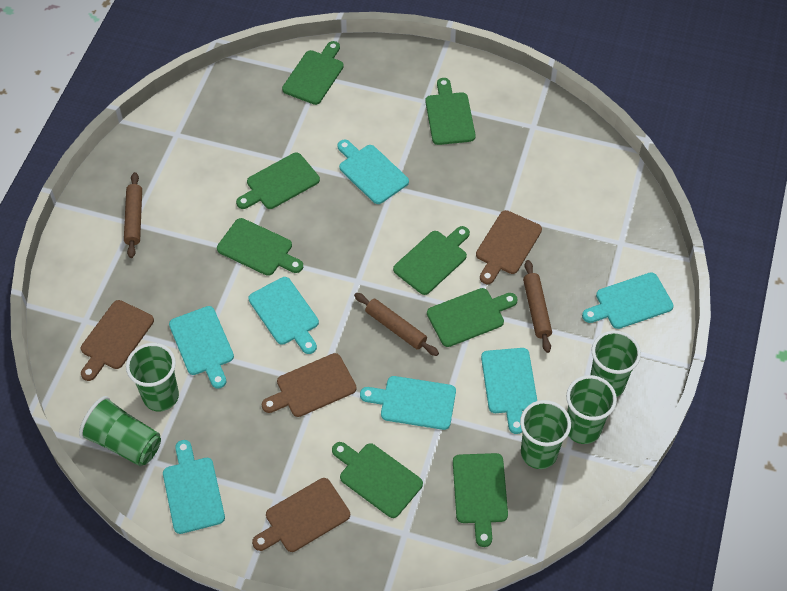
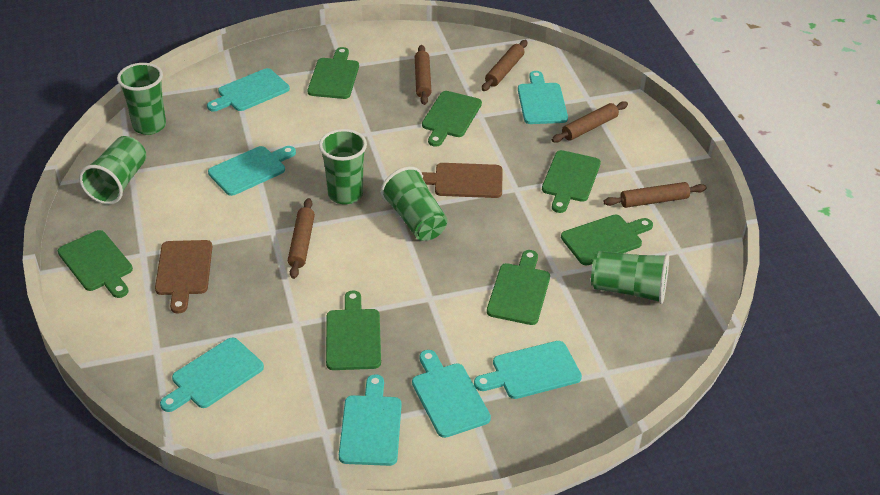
brown cutting board: [81,300,154,381] [252,478,350,552] [262,353,357,417] [476,210,542,284] = 4 -> [155,240,212,314] [422,163,502,198] = 2
brown rolling pin: [124,172,142,258] [354,293,439,356] [523,260,552,353] = 3 -> [288,198,315,279] [415,45,432,105] [482,40,527,91] [552,101,628,143] [604,182,706,208] = 5
green cutting board: [217,218,303,276] [236,153,320,209] [282,41,344,105] [332,442,423,518] [393,226,470,295] [425,78,476,145] [427,288,518,347] [453,453,508,547] = 8 -> [58,230,133,298] [308,47,359,99] [326,290,381,370] [422,91,482,147] [487,250,550,325] [542,150,601,213] [561,215,653,265] = 7

